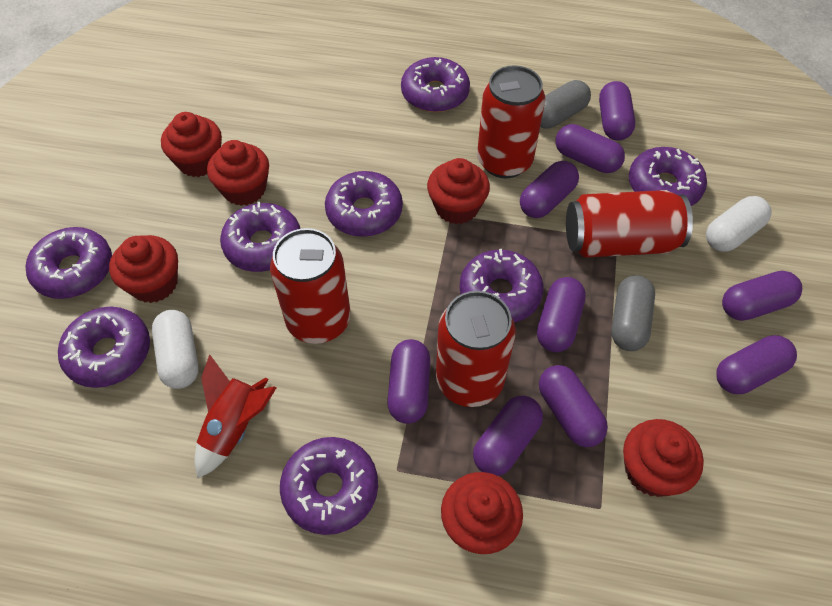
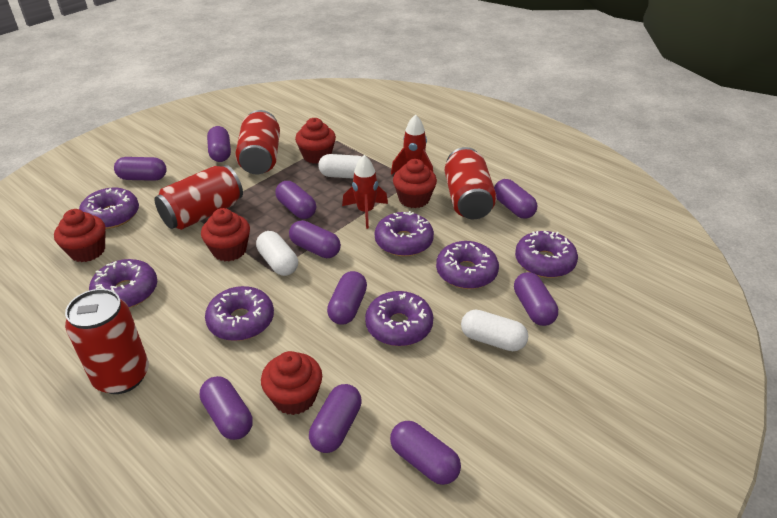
grey capsule: [540,80,591,129] [611,275,655,351] = 2 -> none = 0
purple capsule: [387,339,430,424] [473,396,543,476] [520,161,579,218] [537,277,586,352] [539,365,608,447] [555,124,625,173] [599,81,635,140] [716,335,797,394] [722,271,802,321] = 9 -> [114,157,167,181] [200,376,253,440] [207,126,231,162] [275,181,316,219] [289,220,341,258] [309,384,362,453] [327,271,367,325] [390,421,461,485] [494,179,537,219] [514,272,558,326] = 10
purple donut: [26,227,112,299] [58,307,150,388] [220,202,300,272] [280,437,378,535] [325,171,403,237] [401,57,470,112] [459,249,543,323] [629,147,707,206] = 8 -> [79,188,139,229] [89,259,157,308] [205,286,274,341] [365,291,433,346] [375,211,434,256] [436,241,499,289] [515,231,578,278] = 7
red cupcake: [109,235,178,303] [161,112,222,177] [207,140,269,206] [427,158,490,224] [441,472,523,554] [623,419,704,497] = 6 -> [54,209,106,262] [201,208,250,261] [261,351,322,415] [295,118,336,164] [393,159,437,208] = 5
red rocket: [195,354,276,478] = 1 -> [342,155,388,229] [391,114,433,175] = 2
white capsule: [152,310,199,389] [706,196,772,252] = 2 -> [256,231,298,276] [318,154,362,179] [461,310,528,351] = 3

